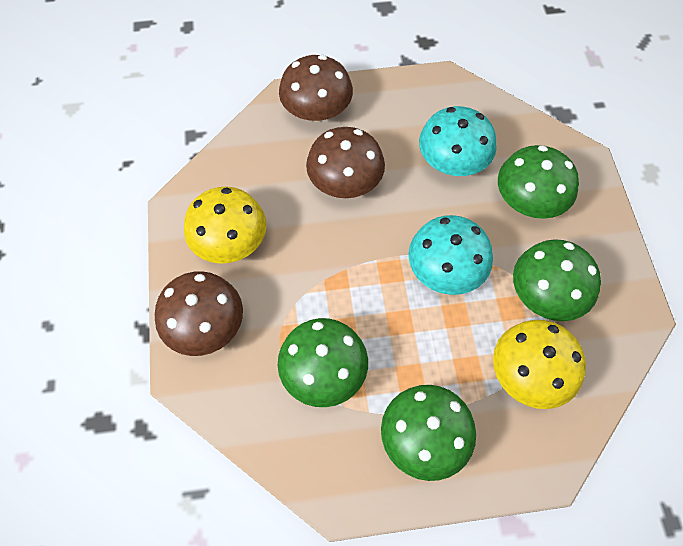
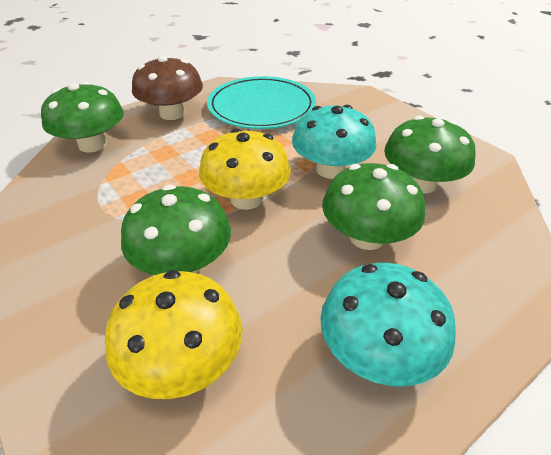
brown mushroom: [155,271,243,356] [279,55,353,121] [306,127,385,198] = 3 -> [132,56,203,120] = 1
turquoise plate: none = 0 -> [207,76,316,129] = 1

